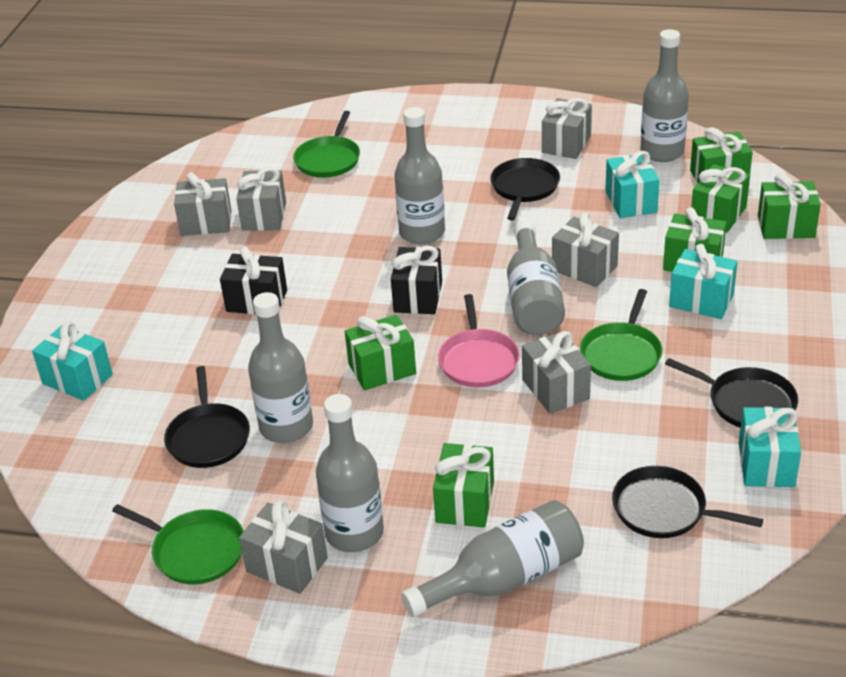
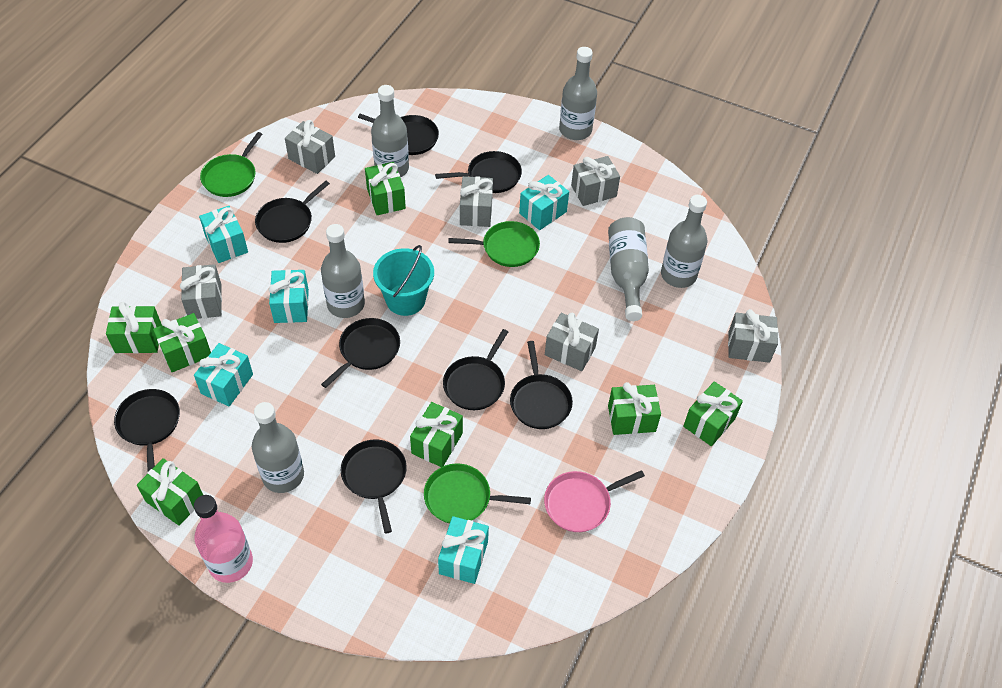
black gift: [220,246,287,314] [391,246,442,314] = 2 -> none = 0
black pan: [164,366,250,468] [490,158,560,220] [612,466,763,538] [665,358,798,428] = 4 -> [114,389,180,472] [255,181,330,243] [321,318,400,388] [341,440,407,534] [358,114,439,155] [435,151,522,193] [443,329,508,410] [510,341,573,429] = 8
green gift: [345,315,416,390] [433,443,494,527] [663,207,727,272] [690,127,753,183] [691,164,750,233] [758,173,821,239] = 6 -> [106,302,162,353] [137,458,203,526] [153,313,211,372] [365,162,406,215] [410,402,463,467] [608,382,661,435] [683,381,743,446] = 7
pink bottle: none = 0 -> [194,495,253,583] = 1
turquoise bucket: none = 0 -> [373,245,434,316] = 1
turquoise gift: [32,322,113,401] [605,151,660,218] [669,244,738,319] [739,407,801,487] = 4 -> [194,343,253,406] [199,206,248,263] [269,269,309,323] [438,516,489,584] [519,175,569,230] = 5

